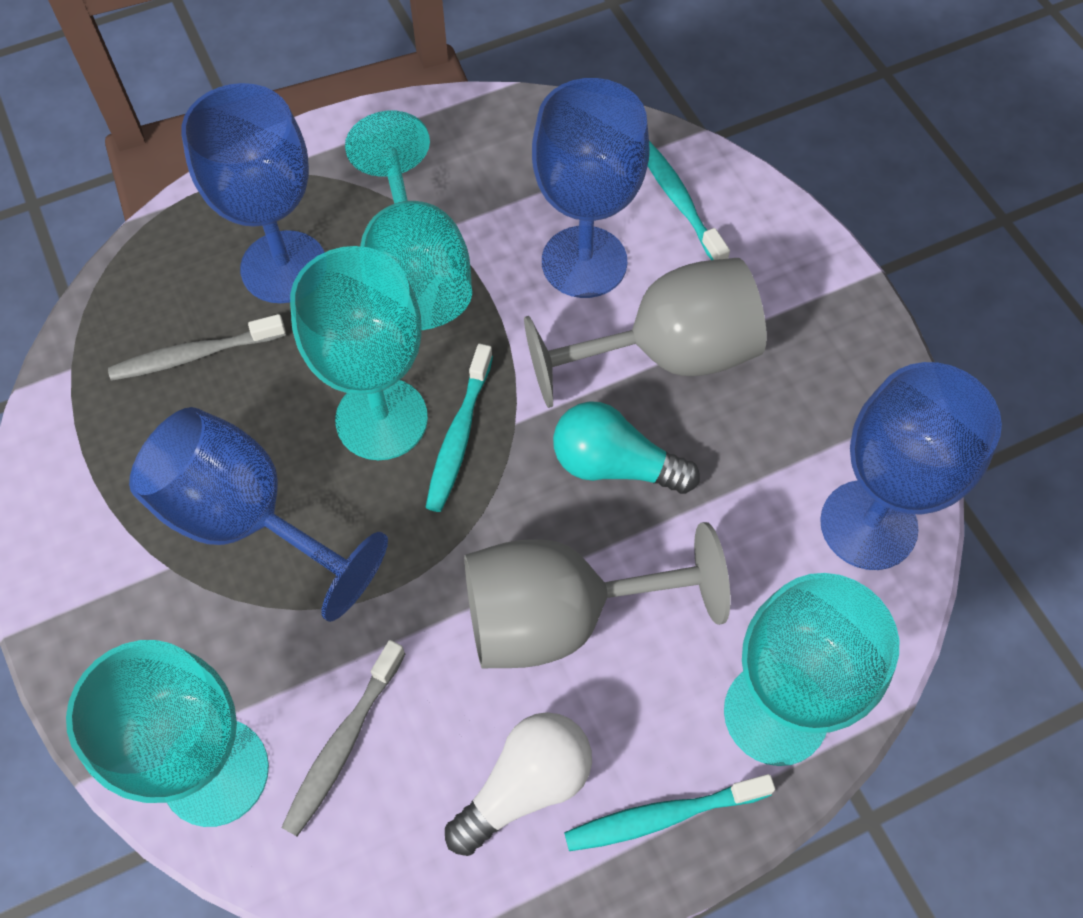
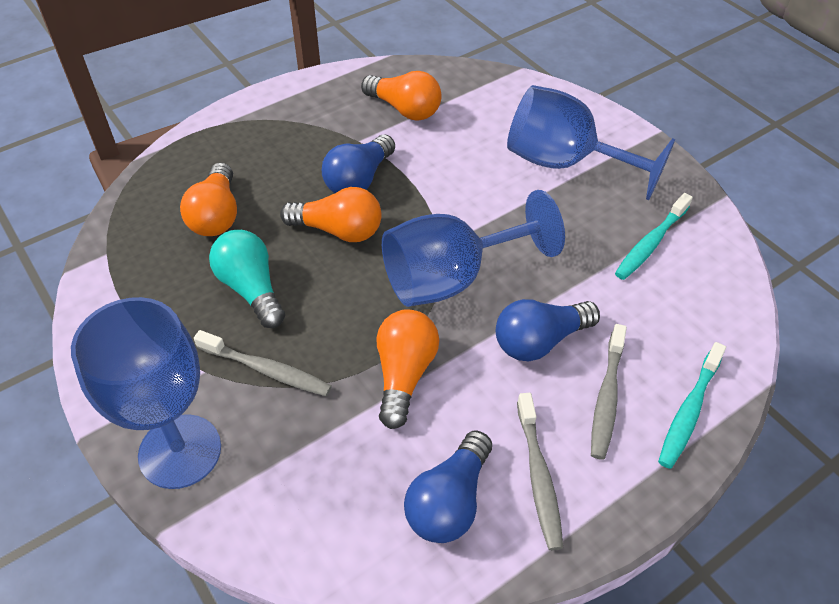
blue goblet: [129,407,388,622] [181,83,325,303] [532,78,650,298] [820,362,1002,570] = 4 -> [71,297,221,489] [382,190,565,307] [507,85,675,200] = 3
blue light bulb: none = 0 -> [322,134,395,193] [404,431,492,543] [496,299,600,361] = 3
grey goblet: [464,522,730,668] [524,258,767,408] = 2 -> none = 0
grey toothbrush: [108,314,286,381] [281,640,405,836] = 2 -> [194,330,332,396] [517,393,563,550] [591,324,627,460] = 3
orange light bulb: none = 0 -> [180,162,237,236] [280,187,382,242] [361,71,442,121] [377,309,439,429] = 4
turquoise goblet: [66,640,269,827] [290,246,428,460] [345,111,472,330] [724,573,899,766] = 4 -> none = 0
turquoise toothbrush: [425,344,493,512] [564,774,775,851] [648,141,730,260] = 3 -> [615,193,693,280] [658,342,726,469] = 2
white light bulb: [445,712,592,856] = 1 -> none = 0

